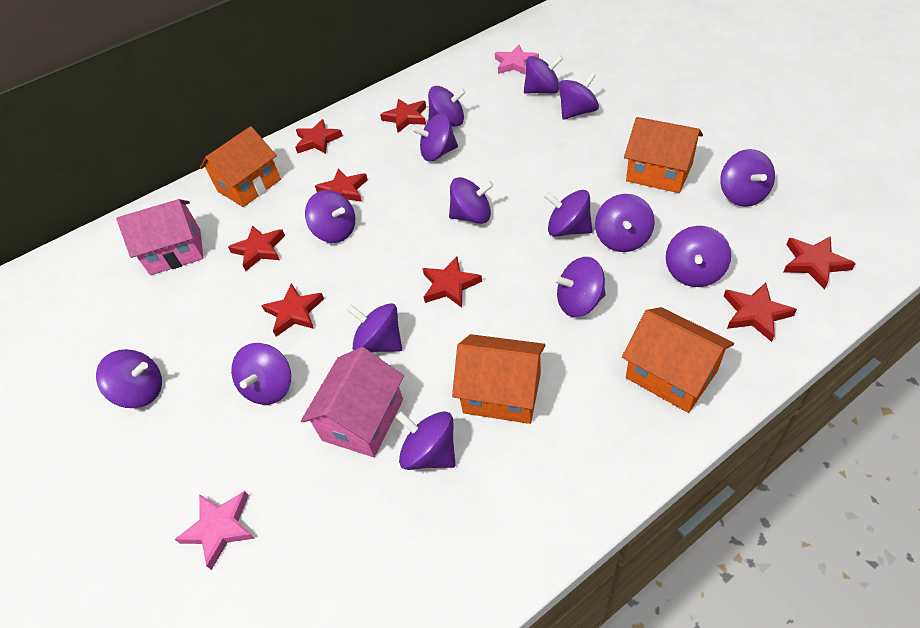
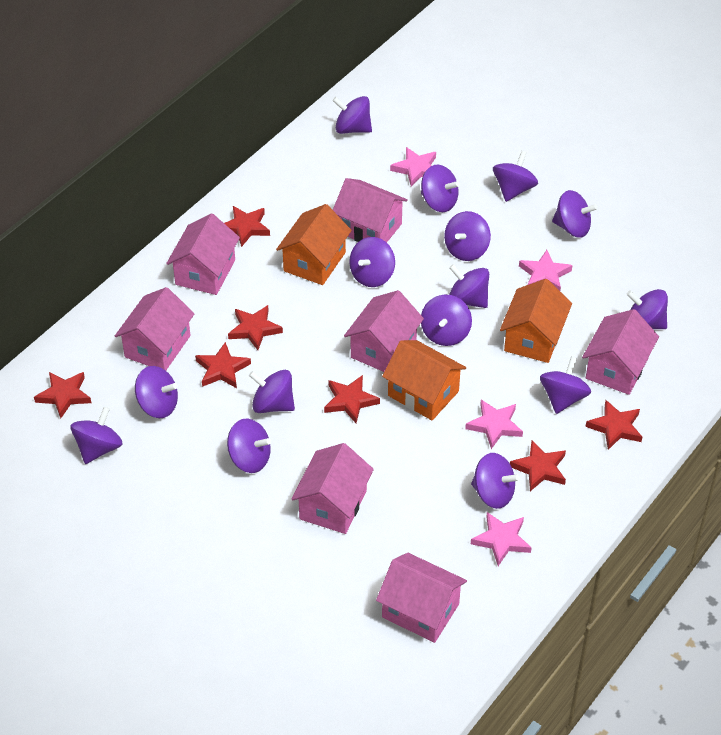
orange house: [200,126,281,207] [452,334,546,424] [622,307,734,413] [624,117,703,193] = 4 -> [276,204,352,285] [382,340,466,420] [500,279,572,363] = 3
pink house: [116,199,204,275] [301,347,404,457] = 2 -> [115,287,195,370] [166,213,240,295] [292,443,374,534] [333,178,408,243] [344,290,424,372] [376,553,467,643] [582,309,659,395] = 7
pink star: [175,491,255,570] [495,45,539,75] = 2 -> [390,147,436,187] [465,400,523,449] [471,512,532,566] [519,250,572,291] = 4
red star: [228,225,285,271] [261,283,324,337] [295,119,343,154] [315,168,368,202] [380,99,426,133] [423,256,482,308] [724,283,797,342] [784,236,856,289] = 8 -> [34,372,91,418] [195,342,251,388] [224,206,270,247] [228,305,283,350] [324,375,380,423] [510,440,566,491] [586,400,642,450] = 7

